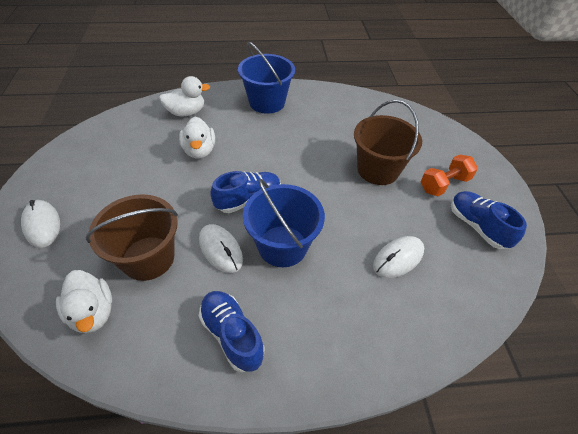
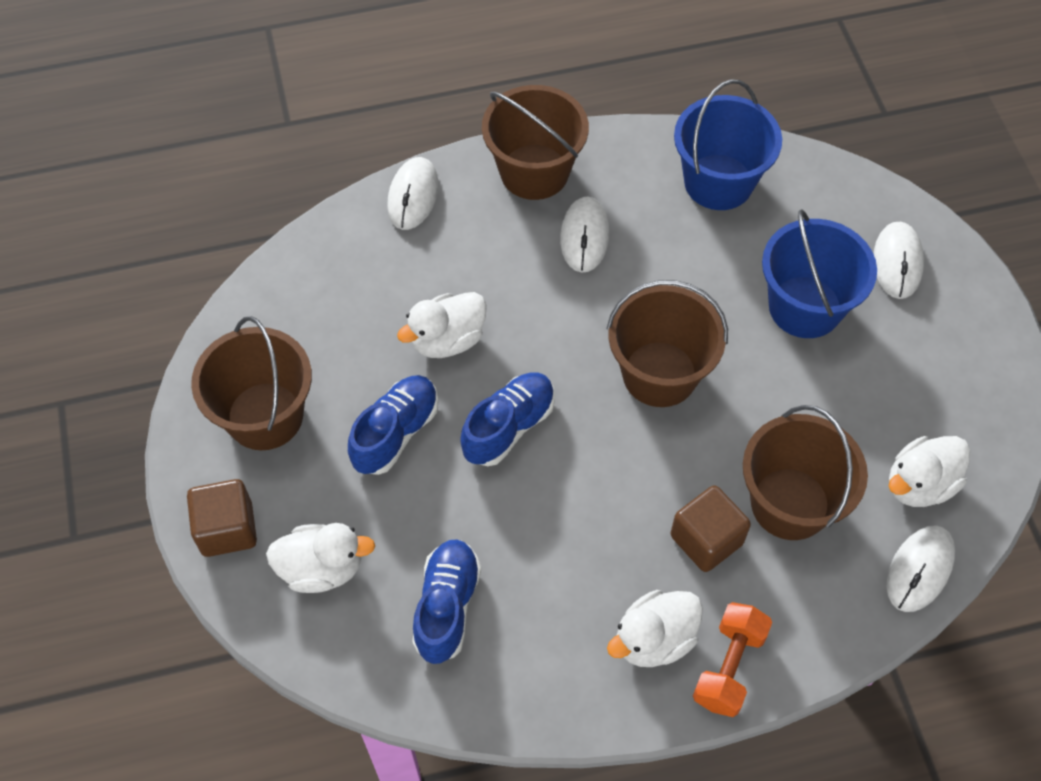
brown bucket: [86,194,178,281] [354,100,422,185] = 2 -> [191,316,312,450] [482,85,589,200] [607,280,728,407] [743,405,868,540] = 4
brown cube: none = 0 -> [187,479,257,557] [671,485,751,572] = 2
white duck: [56,270,112,333] [159,76,210,116] [179,117,215,159] = 3 -> [266,523,375,593] [397,292,487,358] [607,590,703,667] [889,436,970,507] = 4
white mouse: [21,200,60,248] [199,224,243,273] [373,236,424,278] = 3 -> [387,157,438,230] [560,197,609,273] [874,222,924,299] [887,525,955,612] = 4

